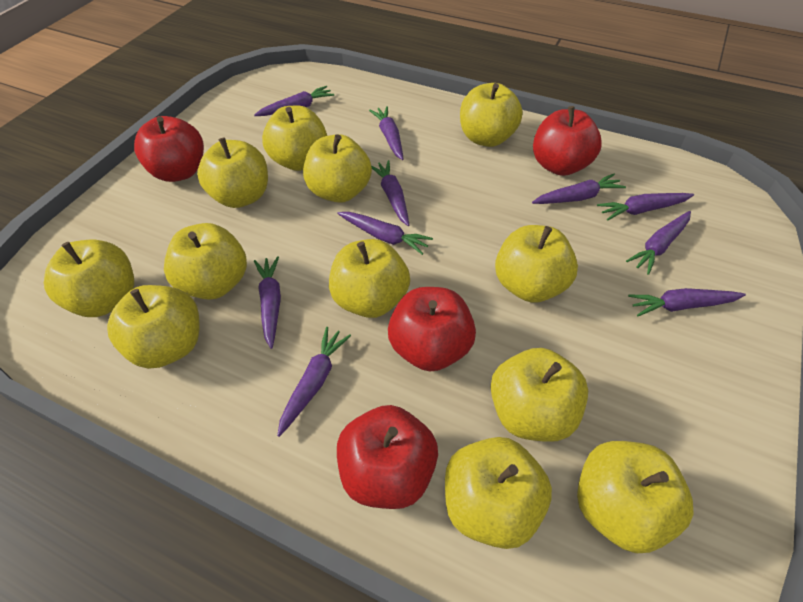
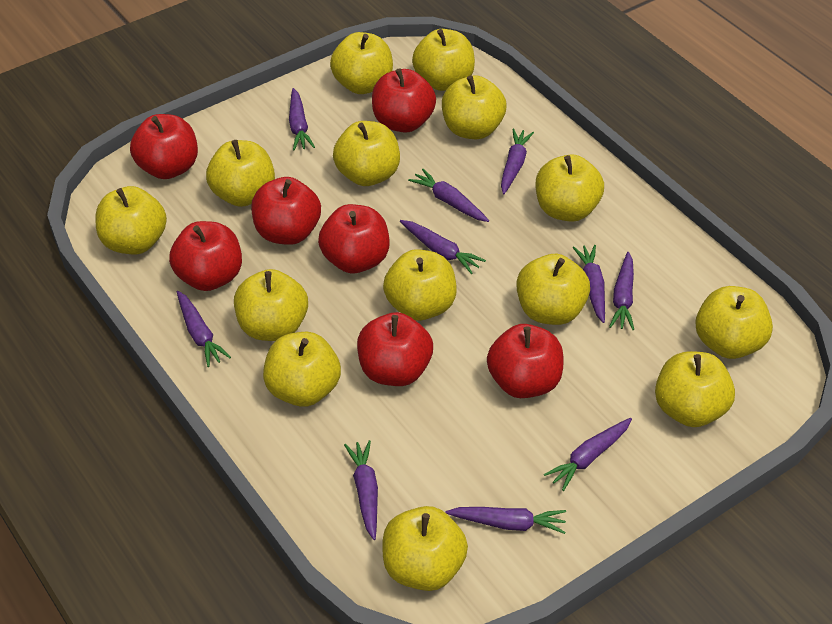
red apple: [134,116,204,182] [337,405,438,509] [388,287,476,371] [533,106,602,176] = 4 -> [130,114,198,179] [169,221,242,291] [251,177,321,245] [318,204,390,273] [357,312,433,386] [372,68,436,133] [487,324,563,398] = 7
yellow apple: [44,239,134,317] [107,285,199,369] [164,223,247,300] [197,137,268,208] [262,105,327,171] [303,134,372,203] [329,239,410,318] [445,437,552,549] [460,83,523,147] [491,348,588,442] [495,225,578,303] [577,441,694,553] = 12 -> [96,186,167,254] [206,140,275,207] [234,269,308,341] [263,332,341,407] [330,32,393,94] [333,121,400,186] [382,506,468,591] [383,249,457,321] [412,29,475,91] [442,76,506,139] [516,254,590,325] [536,154,604,222] [655,351,735,427] [695,286,773,359] = 14

